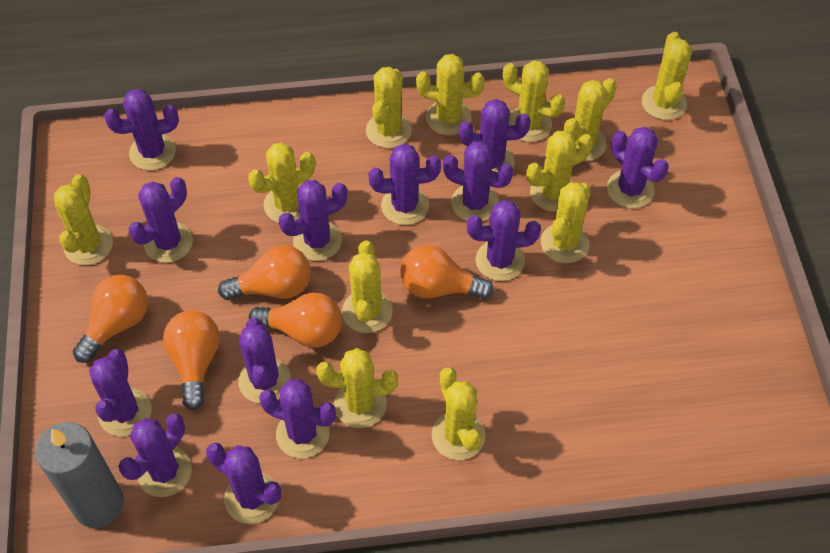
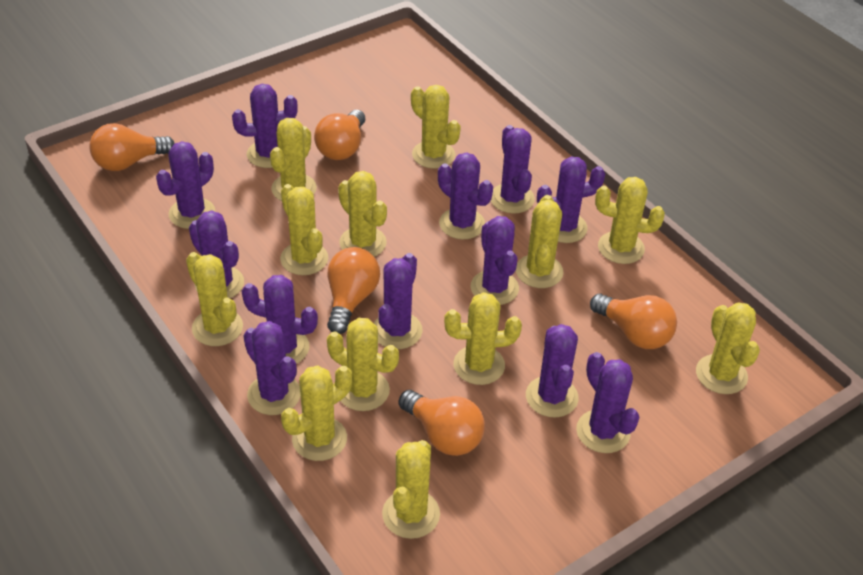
grey candle: [35,422,124,528] = 1 -> none = 0
purple cactus: [89,349,152,436] [104,89,179,170] [118,413,192,497] [128,177,193,263] [206,443,281,524] [239,318,291,404] [259,379,336,458] [279,180,348,261] [368,144,441,225] [443,141,513,221] [459,99,531,172] [467,200,541,281] [607,127,669,208] = 13 -> [156,141,215,229] [189,211,244,298] [232,84,298,168] [242,275,318,364] [244,321,300,415] [374,253,422,349] [438,152,493,239] [471,216,519,305] [491,125,535,214] [526,324,579,418] [537,156,605,243] [576,352,639,453] = 12

